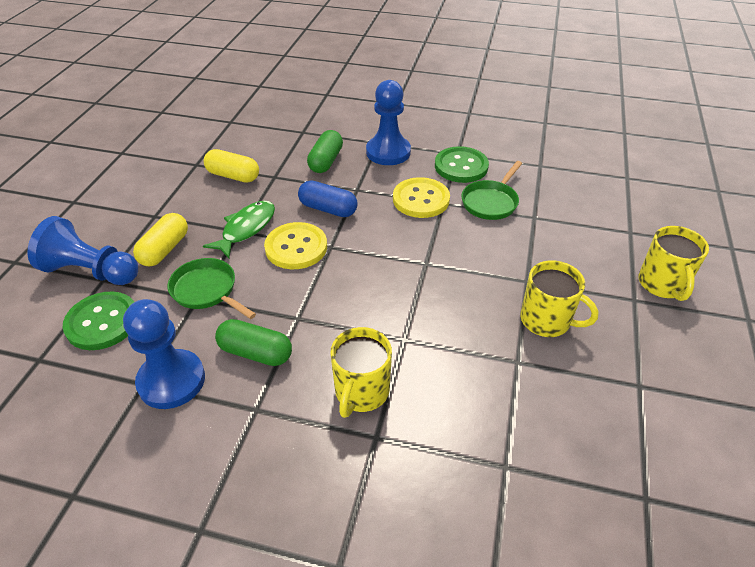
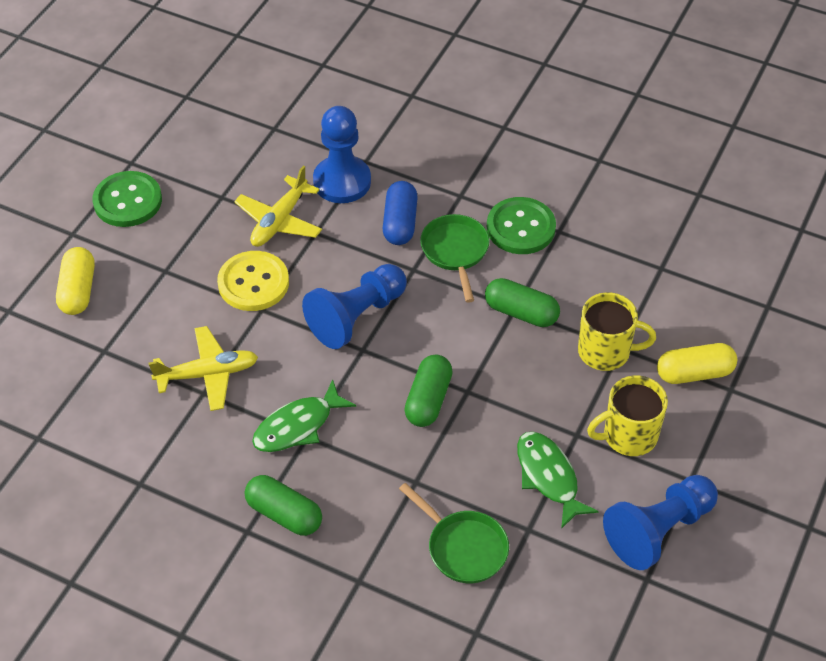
green capsule: [215,319,292,366] [307,130,343,173] = 2 -> [245,475,322,536] [404,355,453,427] [485,278,560,327] = 3
green fish: [203,201,275,258] = 1 -> [252,379,356,452] [517,431,599,529] = 2
yellow button: [264,222,327,269] [393,177,450,218] = 2 -> [217,251,289,311] = 1
yellow mug: [330,327,392,418] [520,261,599,337] [638,226,709,301] = 3 -> [578,292,656,371] [587,375,668,456] = 2
yellow plane: none = 0 -> [149,326,258,411] [234,166,322,247] = 2

